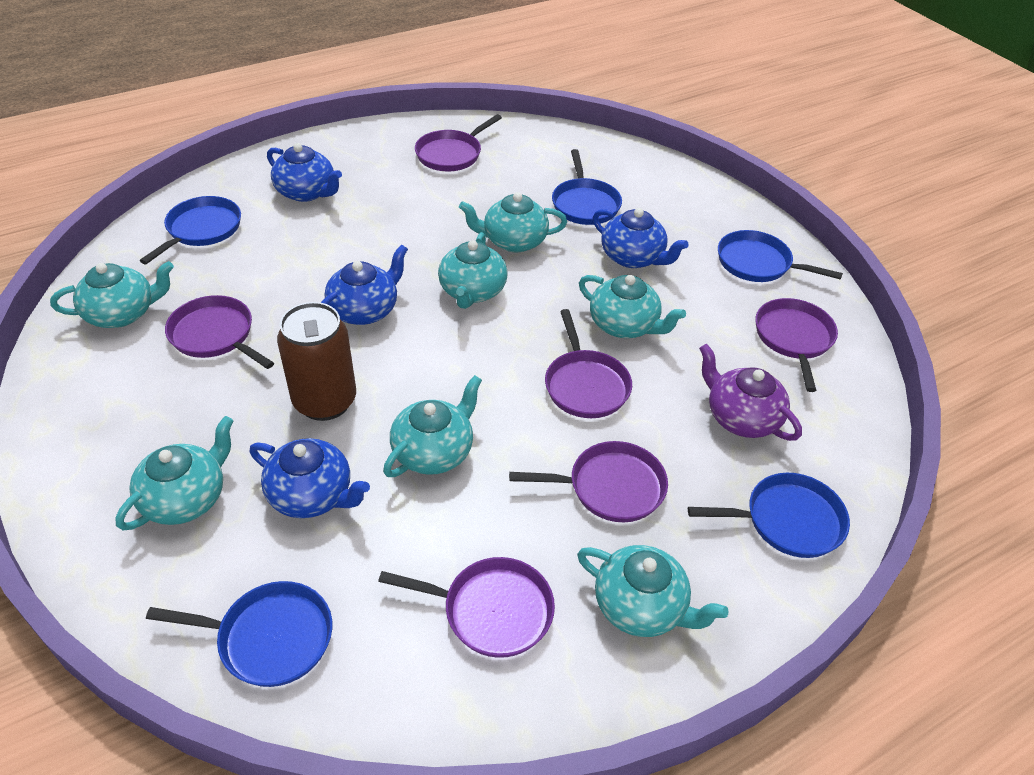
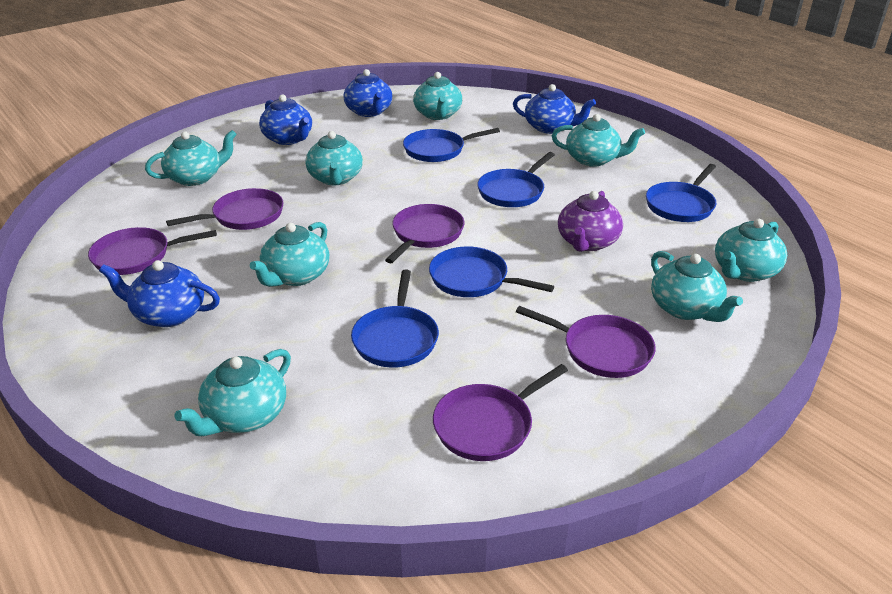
brown can: [277,302,356,421] = 1 -> none = 0
purple pan: [165,295,274,369] [378,557,555,658] [415,114,502,171] [509,441,668,522] [545,309,632,418] [755,298,838,392] = 6 -> [88,227,217,275] [166,188,284,230] [385,204,464,263] [433,364,568,461] [516,306,656,378] = 5
turquoise teapot: [50,261,174,328] [115,416,234,530] [383,375,482,477] [438,232,508,309] [459,192,567,253] [577,545,728,637] [579,275,686,338] = 7 -> [145,130,237,186] [174,349,291,436] [250,222,329,287] [305,131,363,185] [413,72,462,120] [552,114,645,167] [651,251,743,322] [715,219,787,282] = 8

